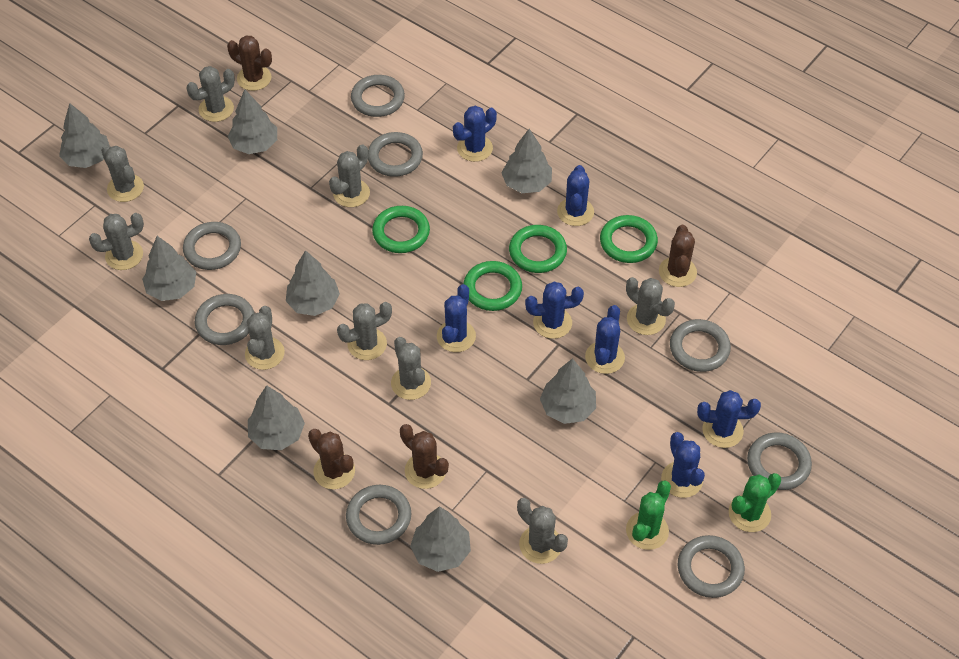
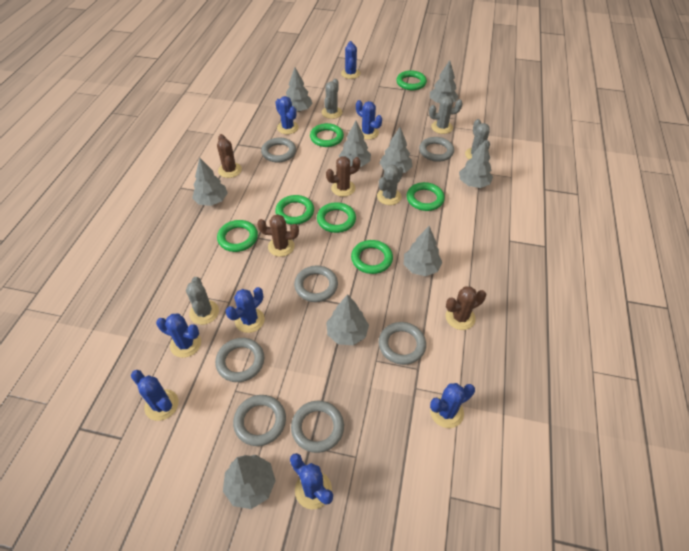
blue cactus: [437,284,476,352] [453,106,497,162] [525,282,584,339] [557,165,594,226] [585,305,625,374] [661,432,705,498] [697,390,761,448] = 7 -> [131,370,179,421] [156,314,201,358] [225,287,265,333] [275,96,299,134] [290,453,333,509] [341,41,360,79] [356,100,382,140] [430,383,475,428] = 8
green cactus: [626,480,671,550] [729,473,781,532] = 2 -> none = 0
green ring: [372,206,430,253] [463,261,522,311] [509,225,567,273] [600,215,658,263] = 4 -> [217,220,258,252] [275,195,314,225] [310,123,344,147] [317,202,356,233] [351,240,393,274] [396,70,427,90] [407,182,445,211] = 7
grey cactus: [89,213,144,270] [101,145,144,202] [187,66,235,122] [245,306,285,370] [329,144,370,207] [337,302,392,360] [391,337,431,400] [517,498,568,564] [626,277,675,335] = 9 -> [186,277,219,325] [322,79,343,119] [377,165,403,205] [429,96,463,134] [465,119,490,159] = 5
grey ring: [183,222,241,270] [195,294,254,345] [346,485,411,545] [351,75,405,117] [368,132,423,177] [670,319,731,372] [678,535,745,598] [747,432,812,490] = 8 -> [215,338,264,382] [233,395,286,446] [261,138,296,163] [291,400,344,453] [294,266,338,302] [379,322,426,365] [419,137,454,162] = 7
grey tree: [59,103,110,168] [142,236,196,301] [228,89,277,154] [248,385,305,450] [286,250,340,316] [410,507,471,572] [501,129,552,193] [540,358,596,424] = 8 -> [192,157,228,206] [223,455,276,509] [286,68,313,112] [326,294,369,345] [339,121,371,167] [380,127,412,173] [404,226,442,276] [430,60,459,104] [459,140,493,188] = 9

